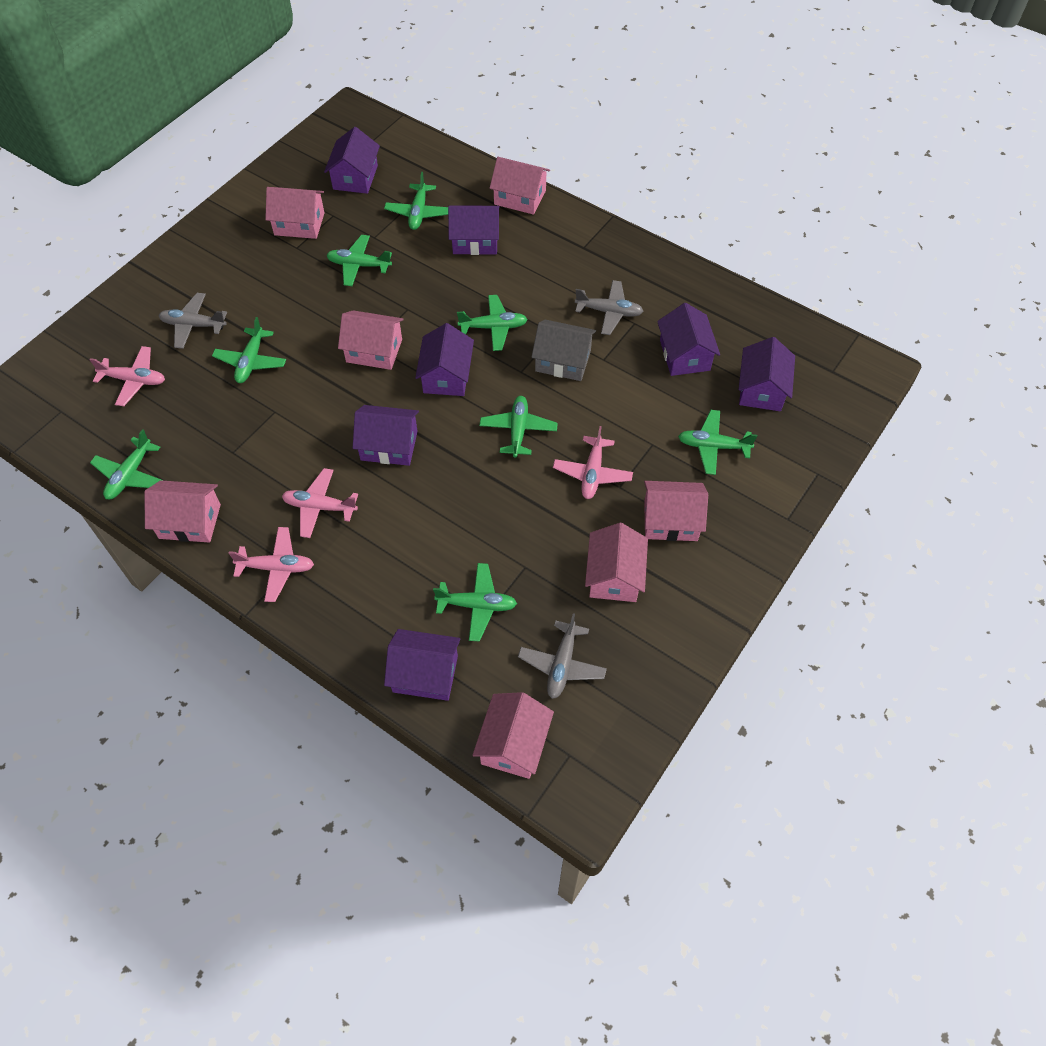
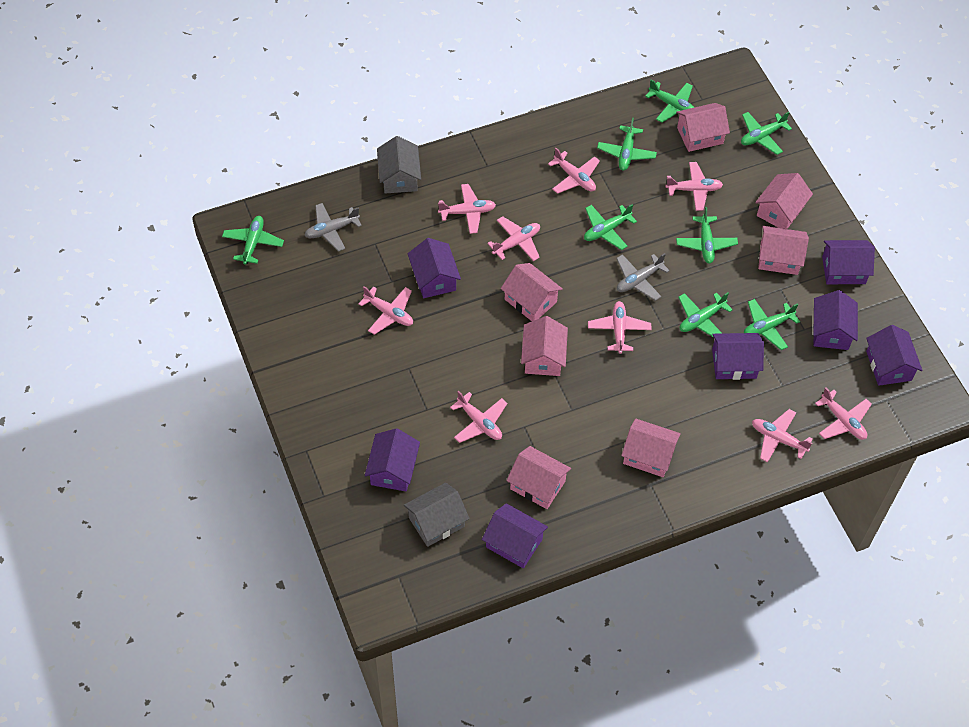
grey house: [531,320,596,381] = 1 -> [377,136,421,193] [404,483,470,547] = 2
grey plane: [159,293,227,349] [518,613,607,699] [575,280,643,335] = 3 -> [304,203,362,252] [616,253,670,301] = 2
pink plane: [89,346,165,406] [229,527,314,602] [282,468,358,538] [553,426,633,499] = 4 -> [359,286,413,335] [438,184,496,234] [450,390,507,443] [487,216,540,261] [548,148,600,194] [588,301,652,354] [665,162,723,211] [752,409,813,462] [815,387,872,440] = 9

